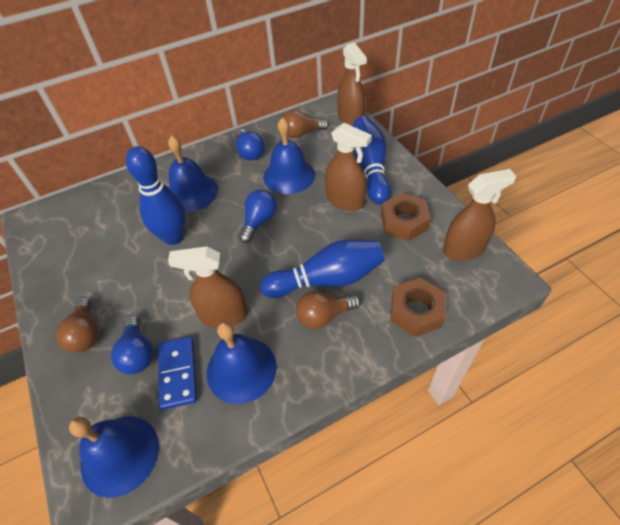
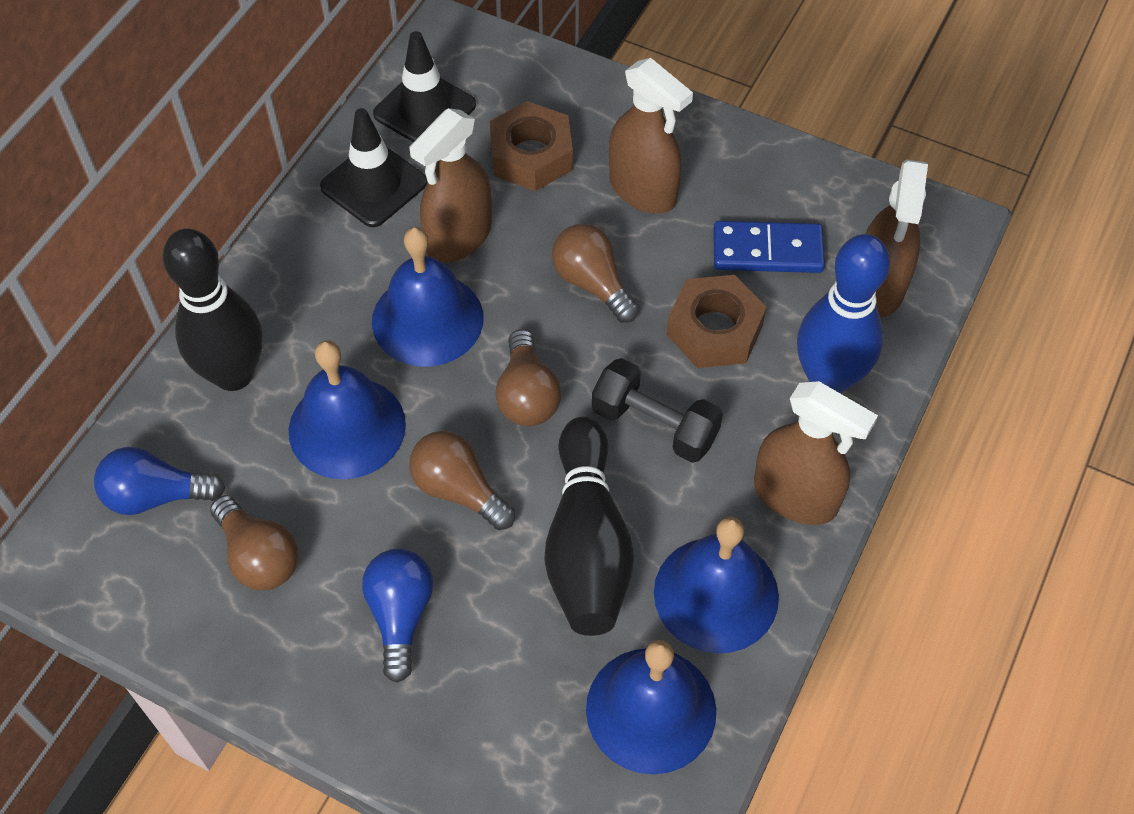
black bowling pin: none = 0 -> [163,229,263,391] [545,417,634,636] = 2
black dumbbell: none = 0 -> [592,358,723,463] = 1
black traffic cone: none = 0 -> [320,108,427,227] [373,31,476,142] = 2
blue bowling pin: [126,146,186,245] [260,240,385,298] [353,116,391,205] = 3 -> [797,234,890,394] = 1
blue light bulb: [111,316,153,374] [236,129,265,161] [239,190,277,243] = 3 -> [94,447,225,515] [362,549,433,683] = 2
brown light bulb: [56,297,98,353] [282,110,329,138] [296,291,361,329] = 3 -> [210,495,299,590] [409,431,515,530] [495,329,561,426] [552,224,639,323] = 4

